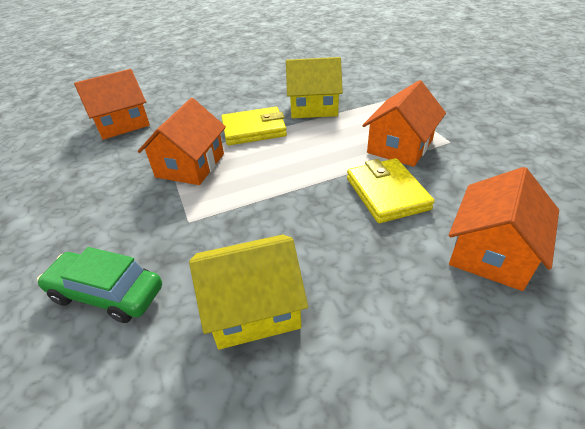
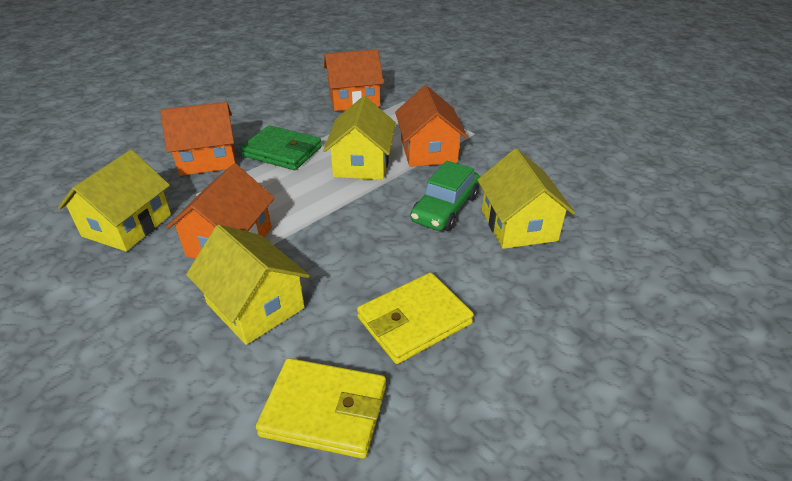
green wallet: none = 0 -> [240,125,322,170] = 1
yellow house: [189,235,308,350] [286,57,343,118] = 2 -> [58,150,171,252] [186,225,310,345] [323,96,396,180] [477,148,575,249] = 4

